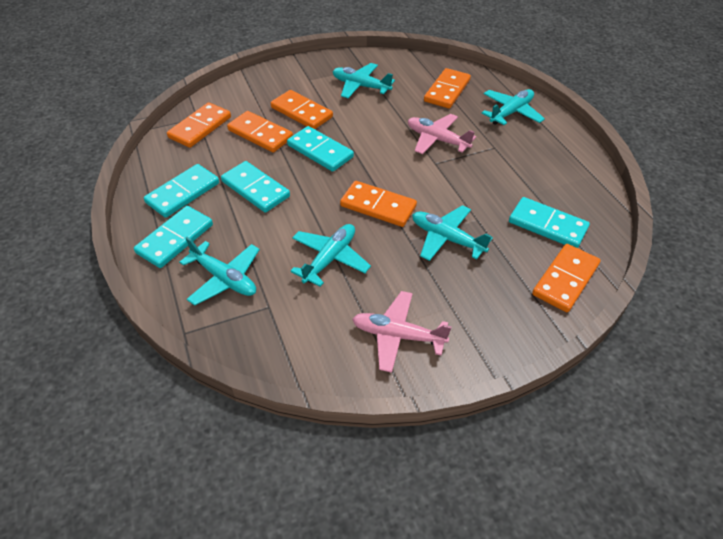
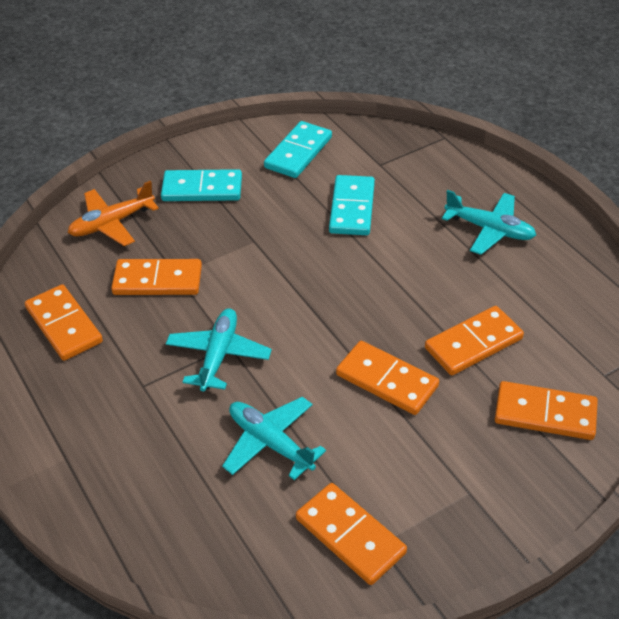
orange plane: none = 0 -> [68,181,159,246] = 1
pink plane: [352,291,452,373] [408,114,476,154] = 2 -> none = 0
turquoise domino: [134,206,213,268] [144,164,219,218] [221,161,290,213] [287,126,354,172] [509,197,590,248] = 5 -> [161,169,242,201] [264,121,332,178] [329,175,375,235] = 3
turquoise plane: [179,237,260,306] [291,224,371,287] [333,63,395,98] [412,205,493,261] [482,89,545,125] = 5 -> [166,308,272,391] [222,397,326,480] [442,190,536,255] = 3

